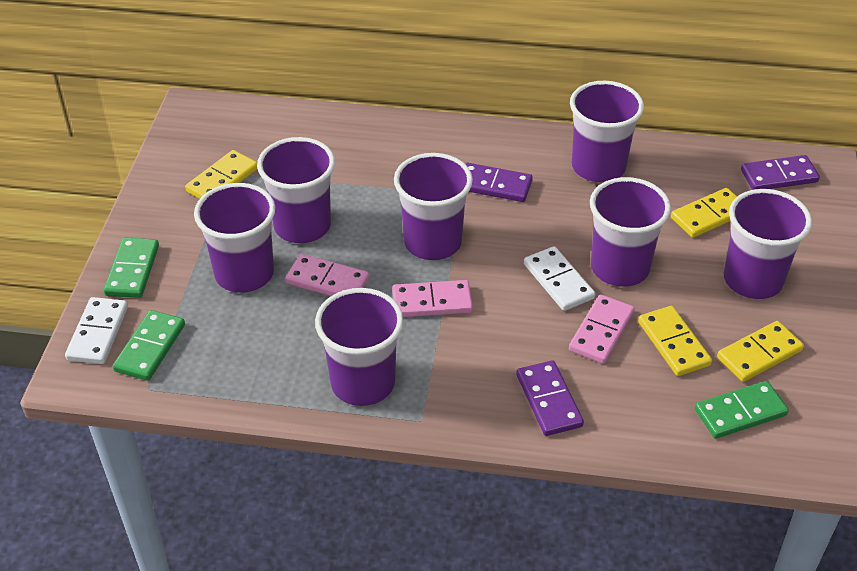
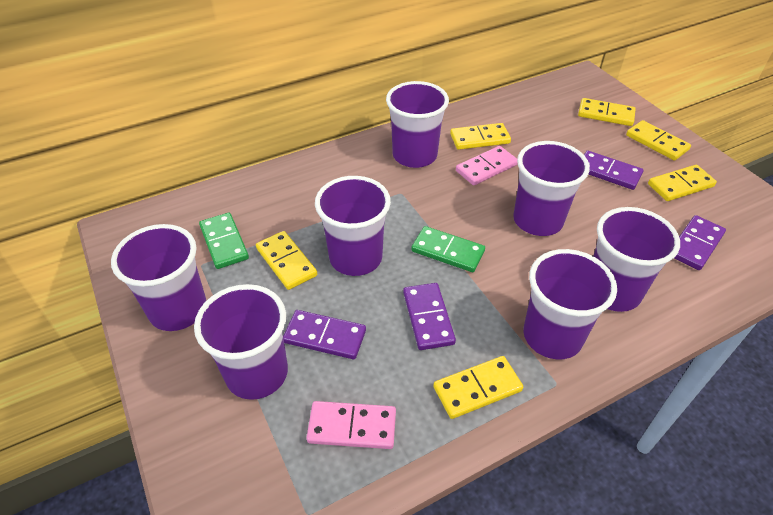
green domino: [104,237,159,298] [113,310,185,381] [695,381,789,439] = 3 -> [199,213,249,269] [411,226,485,272] = 2
pink domino: [285,254,369,296] [392,280,473,317] [569,294,635,364] = 3 -> [306,401,396,449] [456,146,518,186] = 2
purple domino: [465,162,533,202] [516,360,584,436] [741,155,820,190] = 3 -> [283,310,366,359] [403,283,456,350] [584,150,643,190] [674,215,726,270] = 4
white domino: [65,297,128,364] [524,246,595,311] = 2 -> none = 0
yellow domino: [185,150,257,199] [638,306,712,376] [671,188,737,238] [717,321,804,382] = 4 -> [256,231,317,290] [433,356,523,419] [450,123,511,150] [578,98,636,126] [626,120,691,161] [648,165,717,201] = 6

